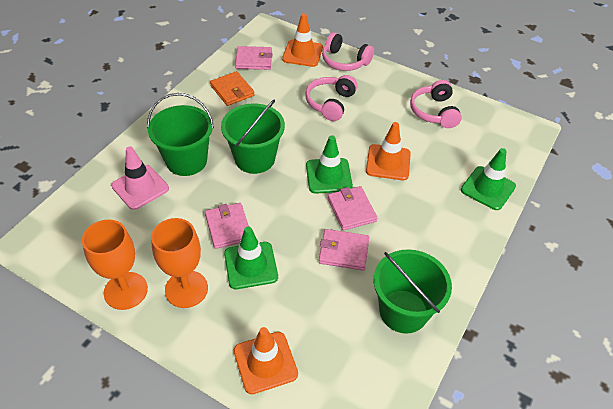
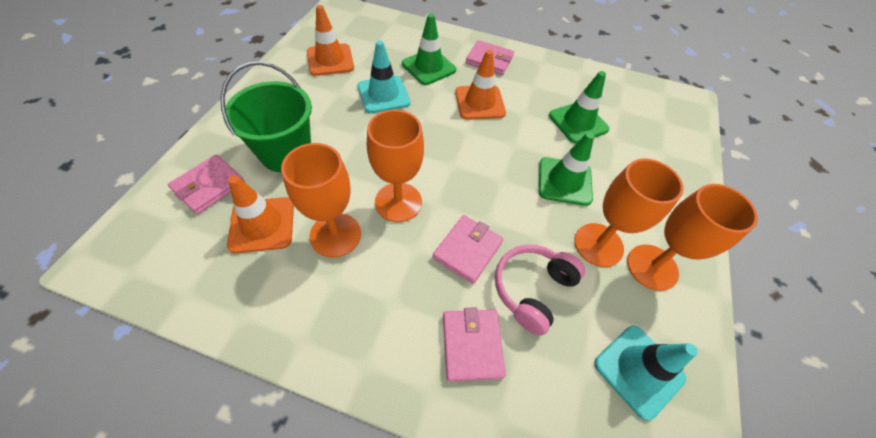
green bucket: [147,93,214,176] [221,100,285,174] [374,249,452,334] = 3 -> [220,61,312,172] = 1
orange goblet: [82,219,148,310] [151,218,208,308] = 2 -> [281,143,361,258] [367,109,424,222] [574,159,684,267] [627,184,758,291] = 4
orange wallet: [210,71,255,106] = 1 -> none = 0
pink headphones: [305,75,357,121] [322,32,374,71] [410,80,462,128] = 3 -> [495,245,585,336] = 1
pink traffic cone: [111,146,169,210] = 1 -> none = 0
turquoise traffic cone: none = 0 -> [358,40,410,113] [594,326,698,420] = 2

